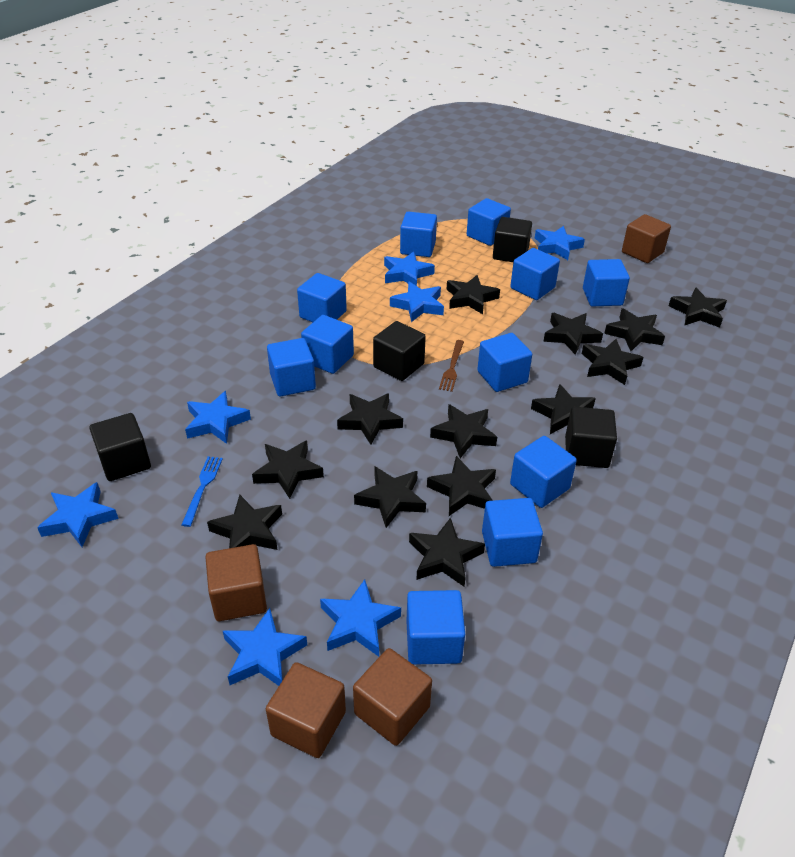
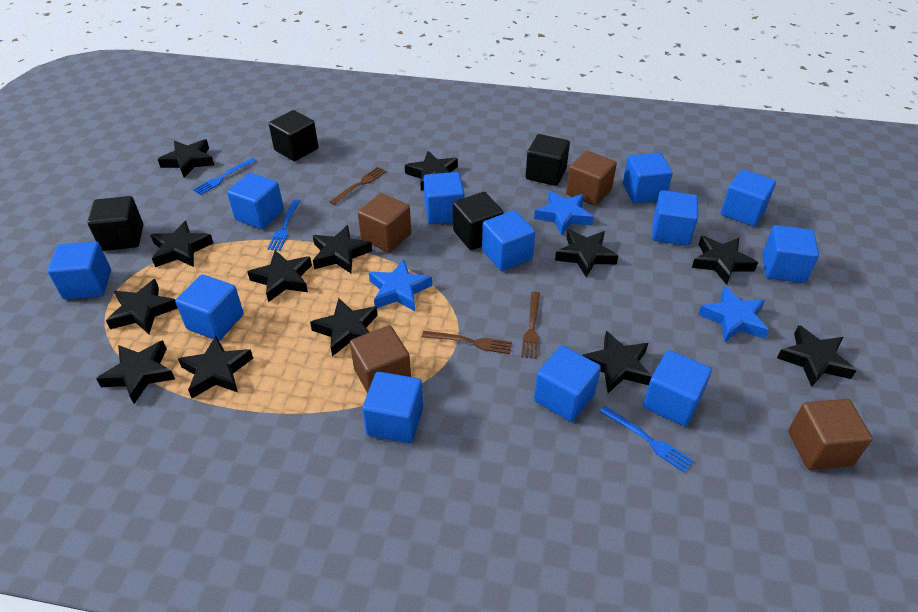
blue cube: [267,338,316,396] [297,273,347,322] [301,315,354,374] [400,212,437,257] [406,590,465,665] [467,198,511,246] [477,333,532,392] [482,498,543,567] [510,248,560,300] [510,436,577,508] [583,259,630,306] = 11 -> [47,241,111,299] [175,274,244,341] [227,173,284,229] [362,372,423,443] [423,172,465,224] [482,210,535,271] [534,345,601,422] [623,153,673,203] [643,350,712,426] [652,190,698,246] [721,169,776,226] [762,225,819,283] = 12
blue fork: [181,456,223,527] = 1 -> [193,158,257,195] [267,199,300,251] [600,406,694,473] = 3
blue star: [37,482,119,547] [185,391,251,444] [223,608,307,686] [320,579,401,657] [384,251,435,286] [390,282,444,322] [535,226,585,260] = 7 -> [369,259,432,311] [534,191,594,236] [698,286,769,342] = 3
brown fork: [439,340,464,392] = 1 -> [330,167,386,205] [422,331,512,354] [521,292,540,359] = 3

